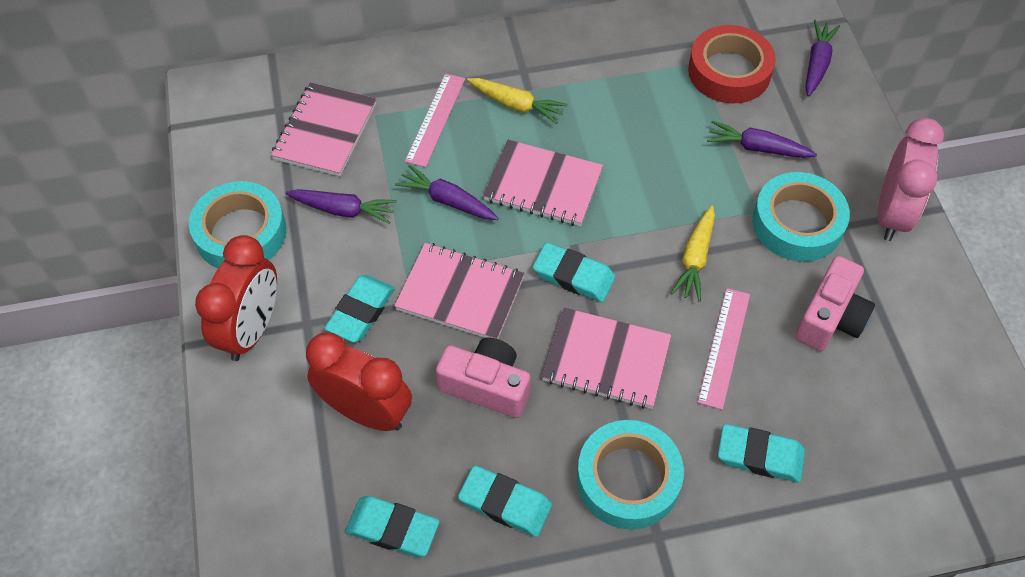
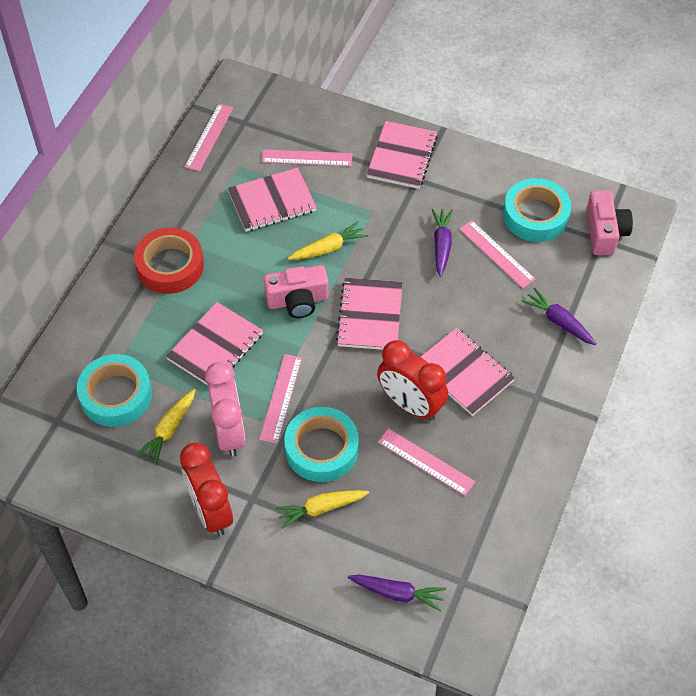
pink notebook: [271,82,376,176] [394,243,525,339] [483,140,603,226] [542,308,671,409] = 4 -> [166,302,263,385] [227,168,317,232] [336,278,403,350] [367,121,438,189] [421,328,515,416] = 5
pink ruler: [405,73,465,167] [697,288,750,410] = 2 -> [184,104,233,171] [259,354,302,444] [262,149,352,166] [378,428,475,496] [459,220,535,288] = 5
purple carrot: [285,189,397,224] [395,164,499,220] [707,121,817,158] [805,20,840,97] = 4 -> [348,575,446,612] [432,209,453,277] [521,288,596,345] = 3
turquoise eraser: [324,275,395,343] [345,496,440,557] [458,465,552,537] [533,242,616,302] [718,424,805,482] = 5 -> none = 0
yellow carrot: [467,78,568,124] [671,205,715,302] = 2 -> [136,389,196,465] [275,490,369,529] [288,221,368,260] = 3

